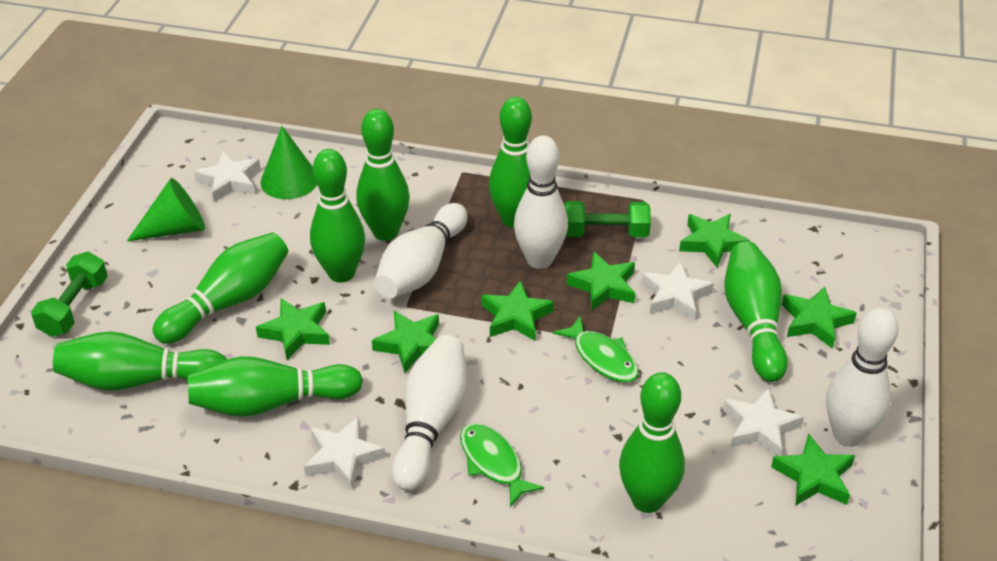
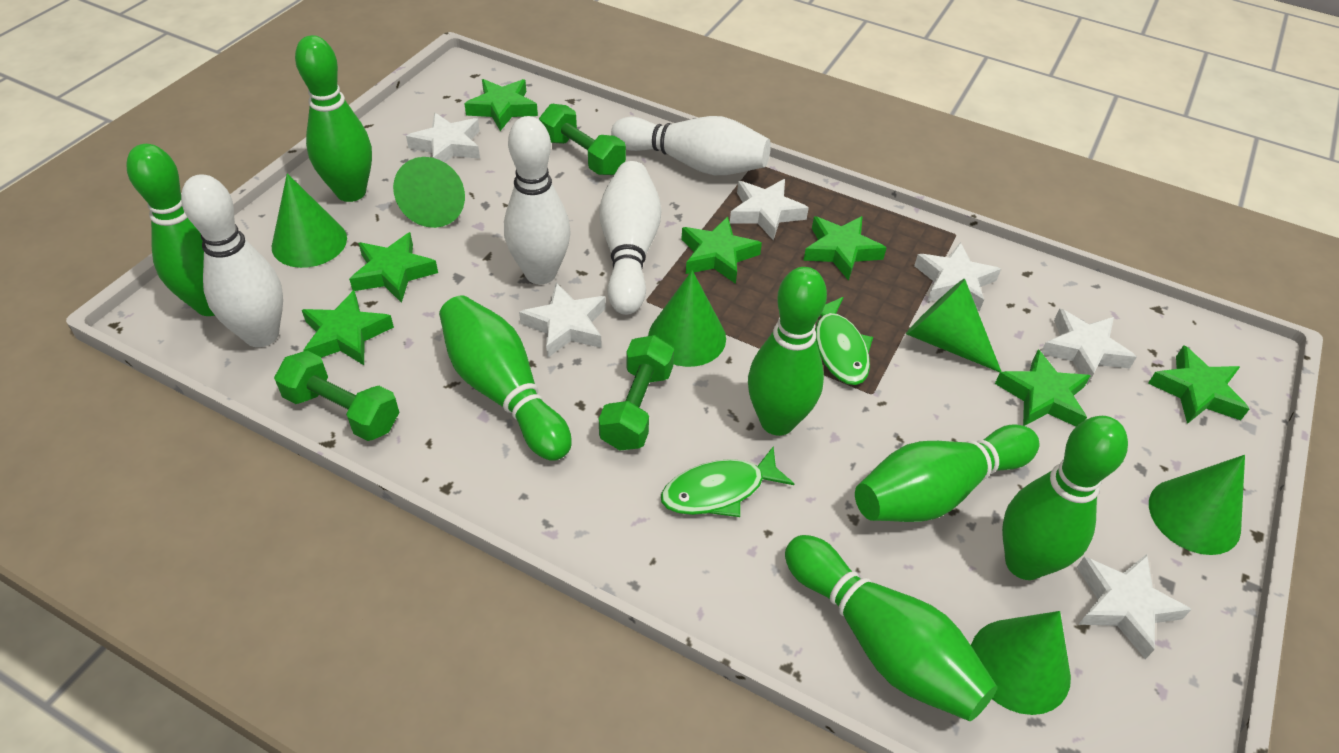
green bowling pin: [53,331,227,391] [153,232,288,344] [188,356,363,417] [310,149,365,283] [356,109,410,241] [489,97,532,228] [619,372,685,513] [725,241,788,382] = 8 -> [126,144,215,316] [295,35,372,202] [439,295,572,461] [748,267,827,436] [785,535,997,721] [855,425,1040,522] [1002,416,1128,580] = 7
green cone: [127,178,205,241] [260,126,317,199] = 2 -> [271,173,347,268] [393,157,465,228] [648,270,726,367] [906,279,1001,372] [971,611,1071,715] [1149,455,1245,555] = 6
green dumbbell: [31,251,108,337] [564,201,651,238] = 2 -> [274,351,399,441] [539,104,626,175] [599,335,674,450] = 3
white star: [194,151,261,202] [304,416,385,489] [641,261,714,321] [723,388,804,456] = 4 -> [406,113,480,163] [519,283,606,358] [730,179,809,240] [914,242,1001,311] [1041,309,1137,385] [1077,554,1192,659] = 6

